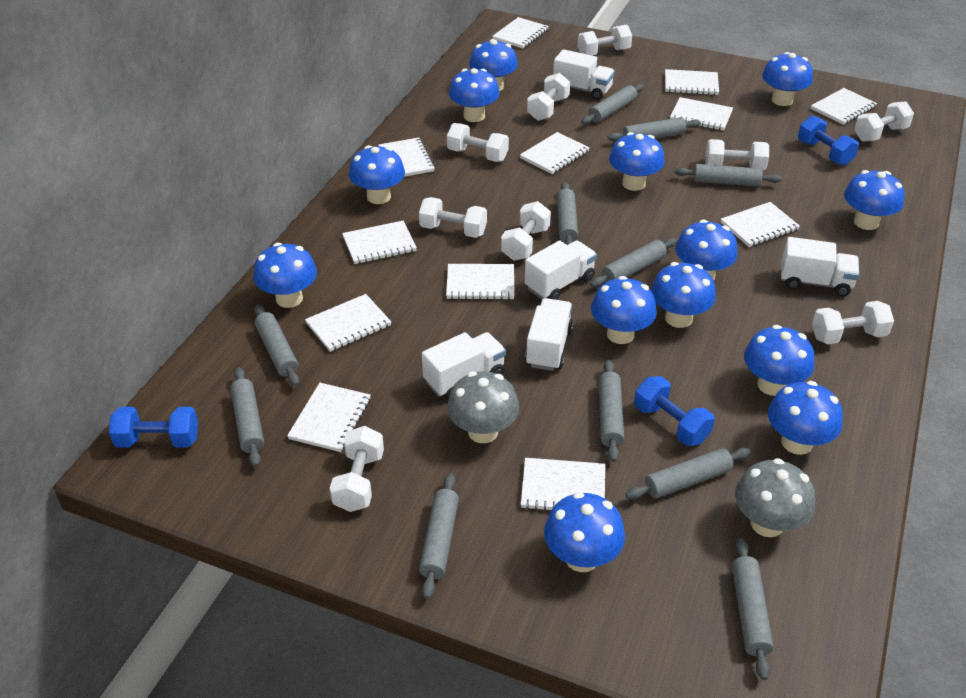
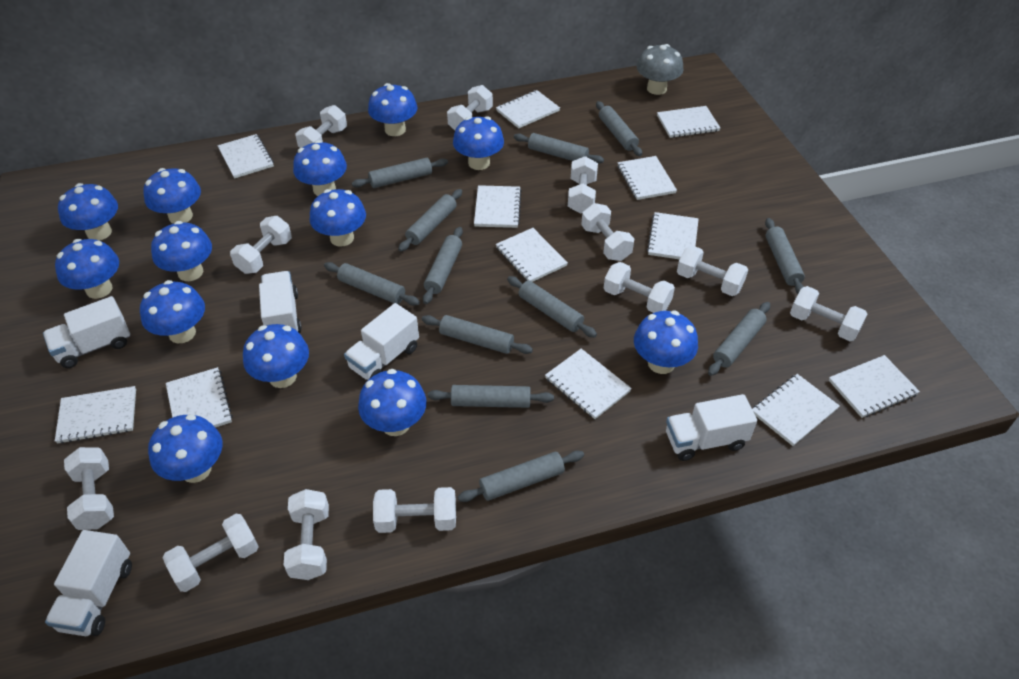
blue dumbbell: [109,407,198,448] [634,376,715,446] [798,115,859,166] = 3 -> none = 0
grey mushroom: [447,371,519,443] [735,458,815,537] = 2 -> [637,44,683,95] = 1
grey rolling pin: [230,367,264,467] [254,304,300,386] [419,473,459,599] [557,182,578,245] [582,84,644,124] [590,238,677,287] [598,360,624,462] [607,117,701,141] [625,448,751,500] [675,164,782,187] [732,537,774,680] = 11 -> [324,262,420,306] [352,158,448,188] [398,189,462,252] [422,315,533,354] [423,227,463,304] [428,385,554,408] [458,450,584,502] [507,276,597,338] [514,133,604,163] [596,101,642,156] [708,302,770,376] [765,218,805,294] = 12
white dumbbell: [330,426,384,512] [419,197,487,238] [447,123,509,162] [501,201,551,261] [527,73,570,121] [578,24,632,55] [706,139,769,170] [812,301,894,344] [854,102,914,141] = 9 -> [64,447,114,530] [163,514,259,592] [230,216,292,274] [284,489,329,580] [296,105,347,148] [373,487,456,533] [447,85,493,130] [568,156,598,214] [581,203,634,261] [604,262,675,313] [677,246,748,296] [790,286,867,341] = 12

